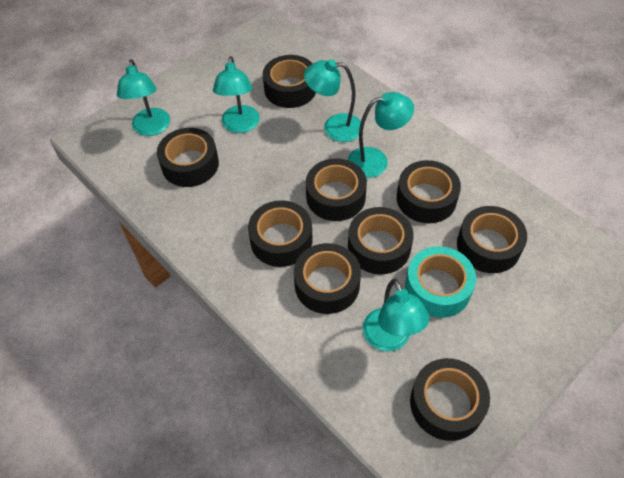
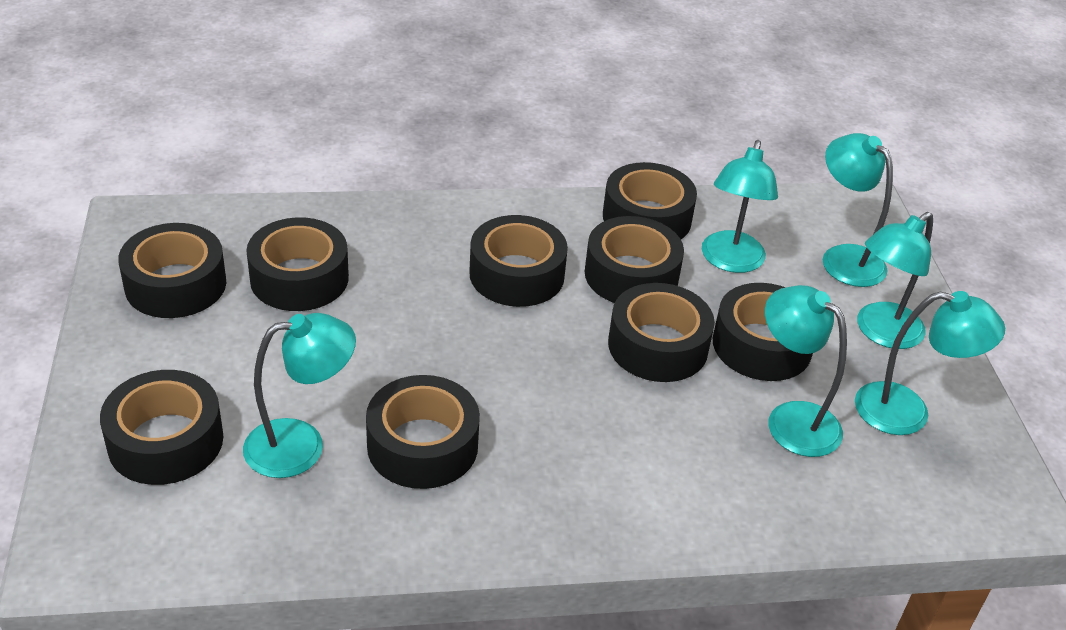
turquoise lamp: [117,59,170,136] [213,56,260,133] [304,59,361,142] [348,92,414,178] [363,279,429,351] = 5 -> [243,313,356,478] [702,140,778,273] [765,285,847,457] [823,133,893,287] [855,291,1005,435] [857,212,933,349] = 6
turquoise tape: [405,246,476,318] = 1 -> none = 0

